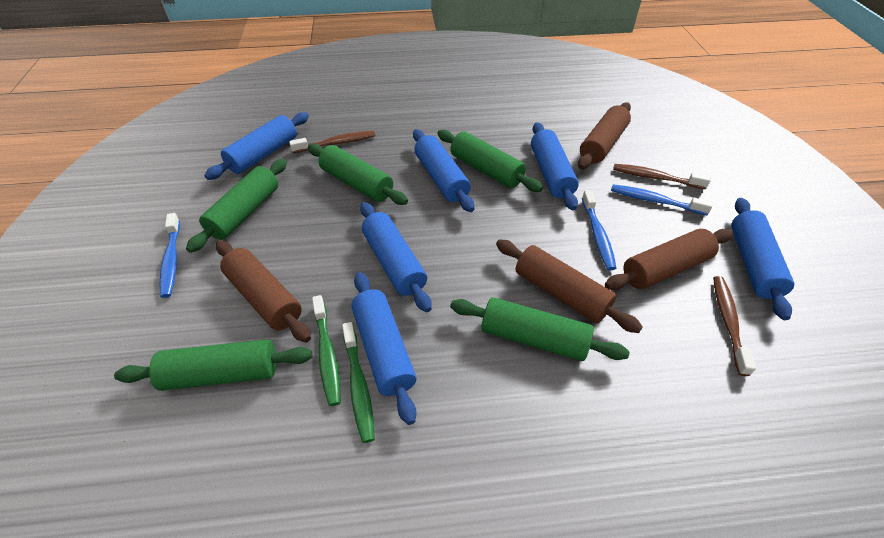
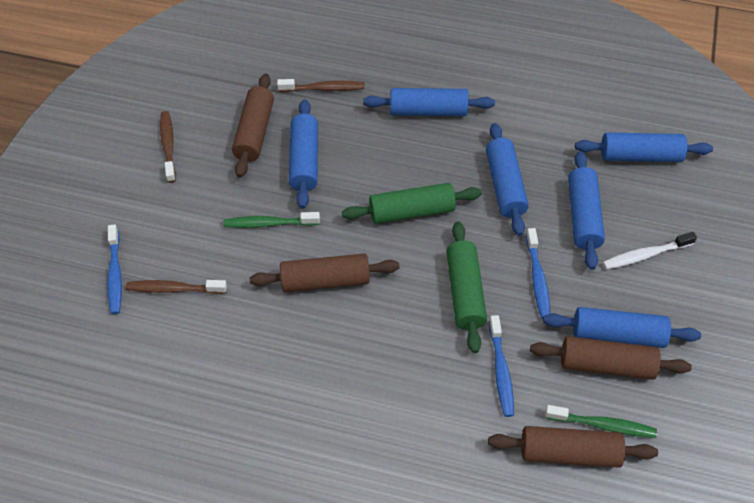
green rolling pin: [114,339,313,391] [186,159,287,253] [308,144,408,205] [438,130,543,192] [450,297,630,361] = 5 -> [342,183,482,224] [446,221,487,353] = 2
white toothbrush: none = 0 -> [603,232,697,269] = 1

